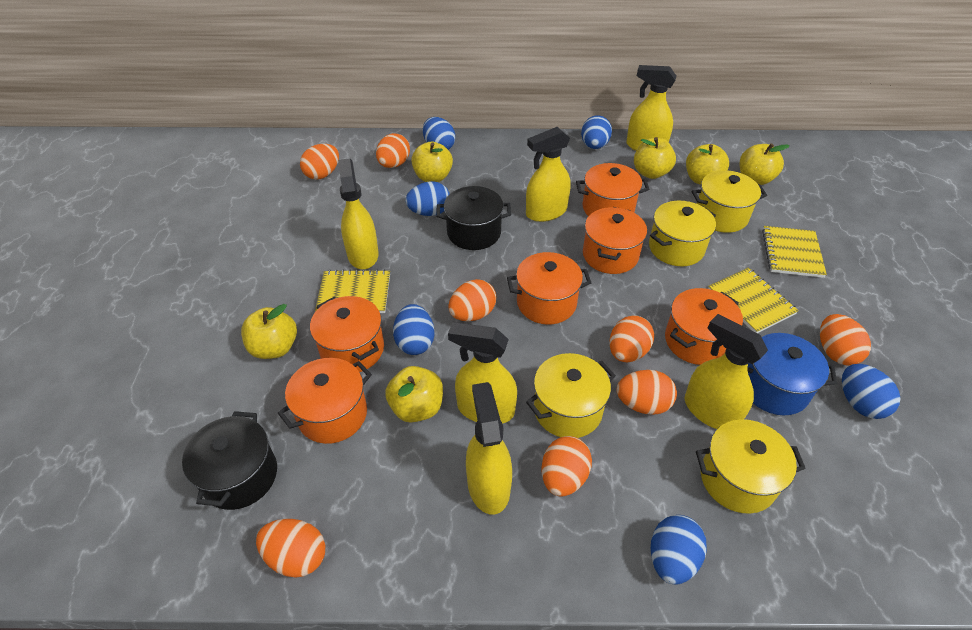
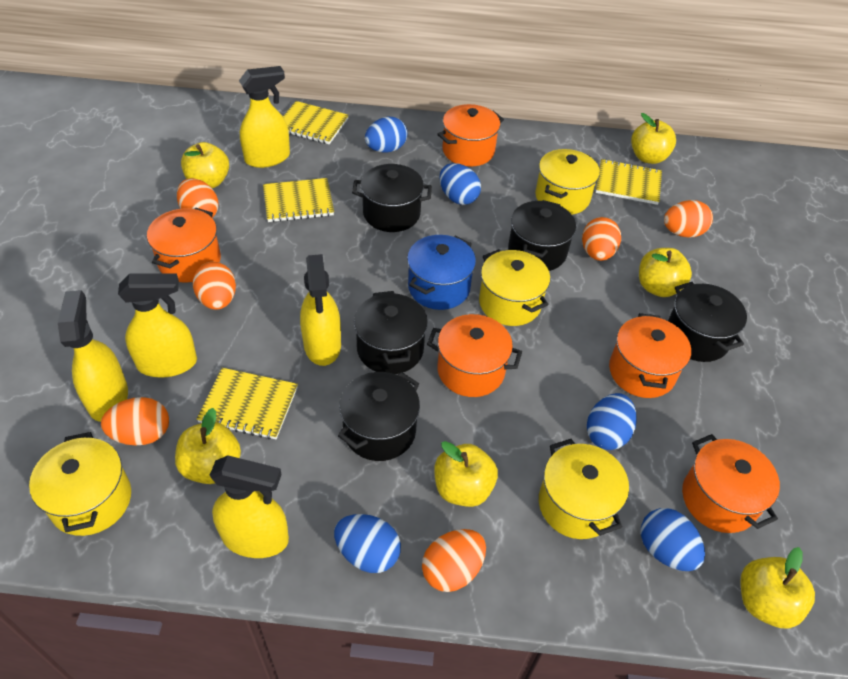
black pot: [182,411,277,510] [436,186,511,250] = 2 -> [338,372,420,461] [352,164,432,232] [354,291,428,374] [508,200,576,271] [668,282,747,362] = 5
blue egg: [393,304,435,355] [405,181,450,216] [423,117,455,150] [581,115,612,149] [651,515,707,585] [842,364,900,419] = 6 -> [334,514,401,573] [365,117,407,153] [440,163,481,205] [587,393,637,450] [641,508,705,571] = 5
orange egg: [256,519,325,578] [300,144,339,180] [376,133,410,168] [448,279,496,321] [541,436,592,497] [609,315,654,363] [617,370,677,415] [820,314,871,366] = 8 -> [101,397,169,446] [177,178,219,218] [193,262,236,310] [422,529,486,592] [582,217,621,261] [664,200,713,237] = 6
orange pot: [278,358,372,444] [310,296,384,372] [507,252,591,325] [576,163,650,216] [583,207,647,274] [665,288,743,365] = 6 -> [147,208,221,283] [427,314,522,397] [437,104,504,166] [609,313,691,398] [682,434,780,533] = 5
yellow notebook: [315,269,390,313] [708,267,799,333] [762,226,827,278] = 3 -> [196,368,298,440] [263,178,334,222] [283,101,349,144] [596,159,662,205] = 4
yellow spray bottle: [338,158,379,269] [448,322,517,423] [466,382,512,515] [526,127,571,222] [626,65,676,151] [685,314,768,429] = 6 -> [58,290,128,422] [118,273,197,378] [210,455,289,558] [239,66,290,168] [300,254,341,366] = 5

